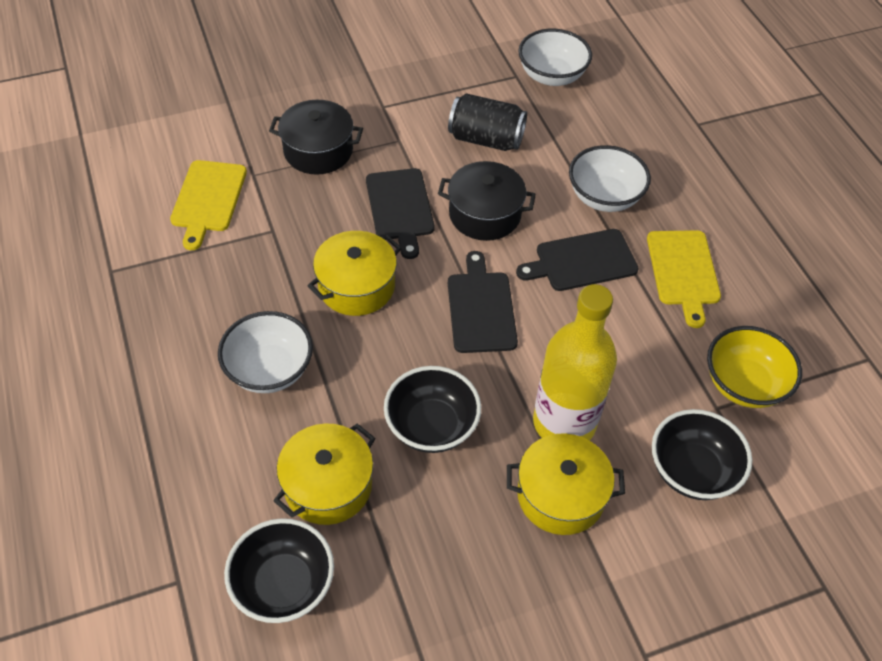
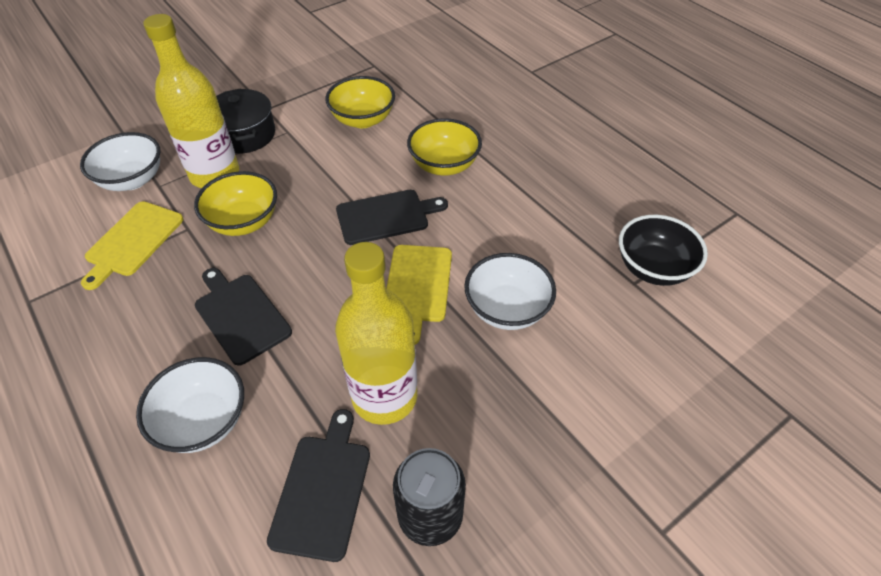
black bowl: [224,518,334,623] [384,366,481,453] [652,409,752,500] = 3 -> [619,215,708,286] = 1
black pot: [269,100,363,175] [438,161,536,241] = 2 -> [216,89,275,154] = 1
yellow bottle: [533,284,617,441] = 1 -> [143,14,239,188] [335,242,417,425] = 2
yellow bowl: [707,326,802,408] = 1 -> [194,171,277,236] [325,76,395,128] [407,118,482,176] = 3
yellow pot: [273,423,375,525] [307,231,402,316] [507,433,625,535] = 3 -> none = 0

